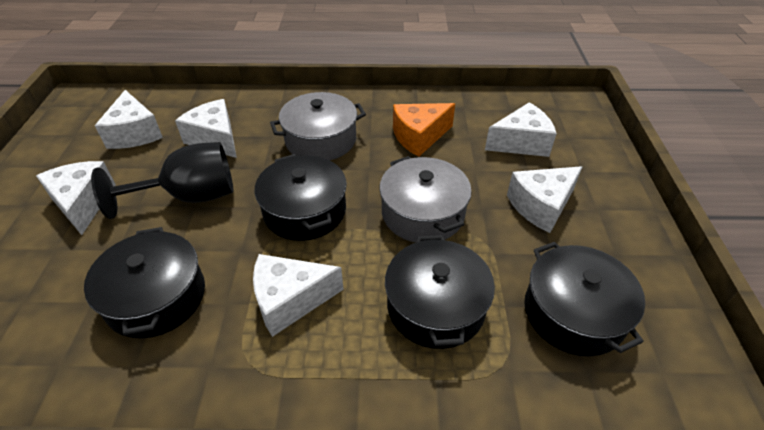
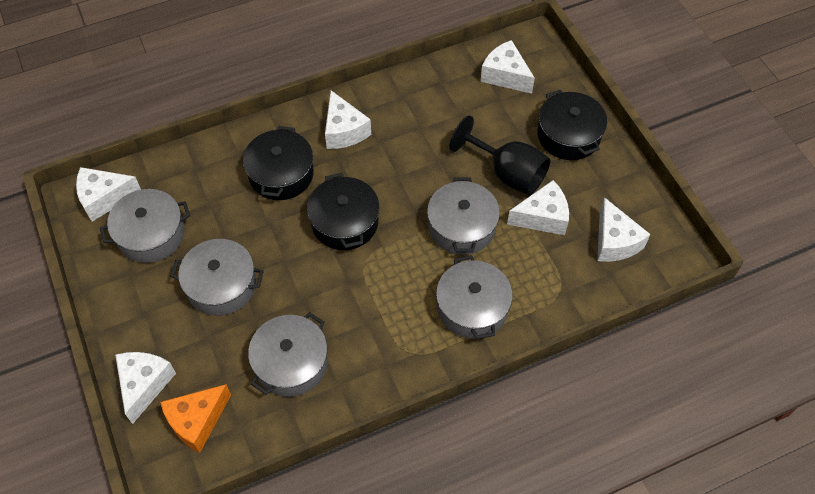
black pot: [84,227,205,339] [254,154,347,241] [385,235,495,349] [524,242,645,357] = 4 -> [243,126,314,200] [307,173,379,250] [538,89,607,160] = 3
grey pot: [270,92,366,160] [379,156,472,243] = 2 -> [100,189,190,263] [171,239,264,316] [248,312,328,397] [427,178,500,255] [436,255,513,339] = 5

